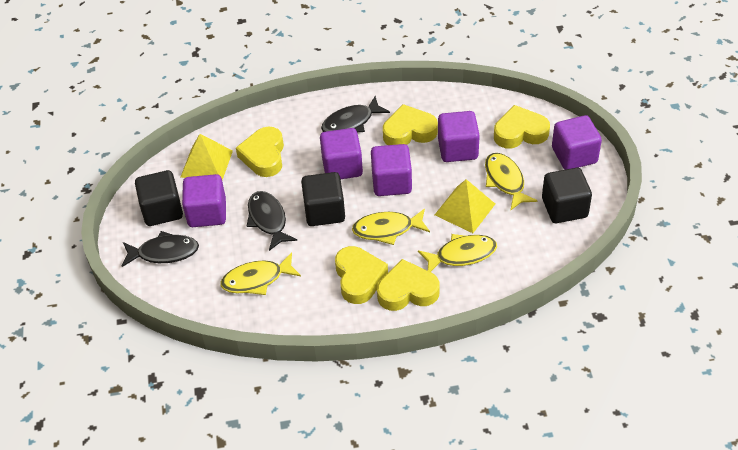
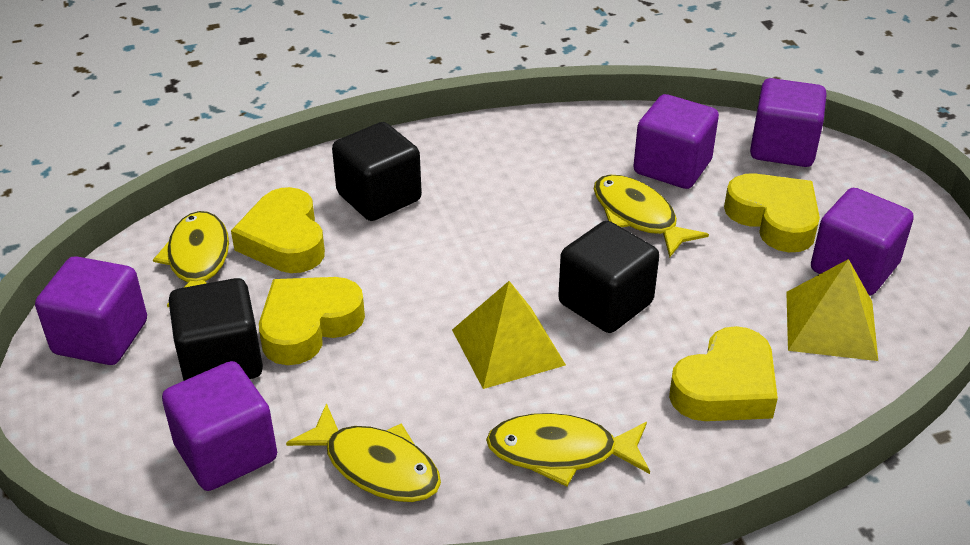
black fish: [122,231,199,267] [247,191,297,251] [321,96,390,132] = 3 -> none = 0
yellow heart: [236,126,284,177] [335,246,388,304] [377,259,439,311] [383,104,438,145] [494,105,550,148] = 5 -> [231,187,325,273] [259,277,365,365] [669,326,778,421] [724,173,820,252] = 4

